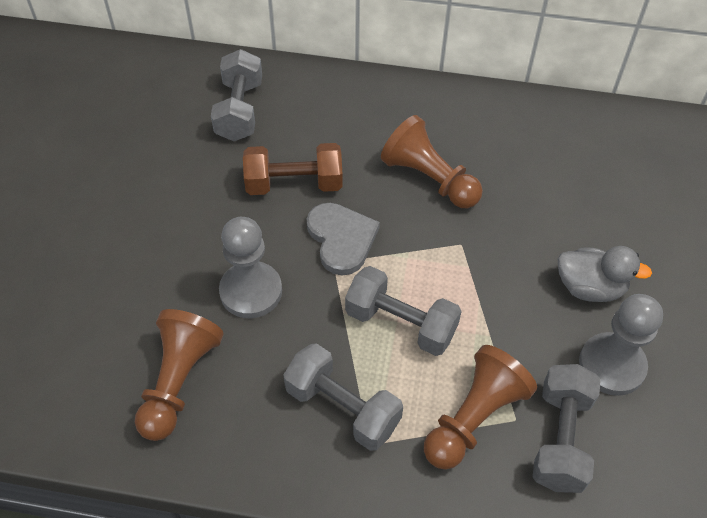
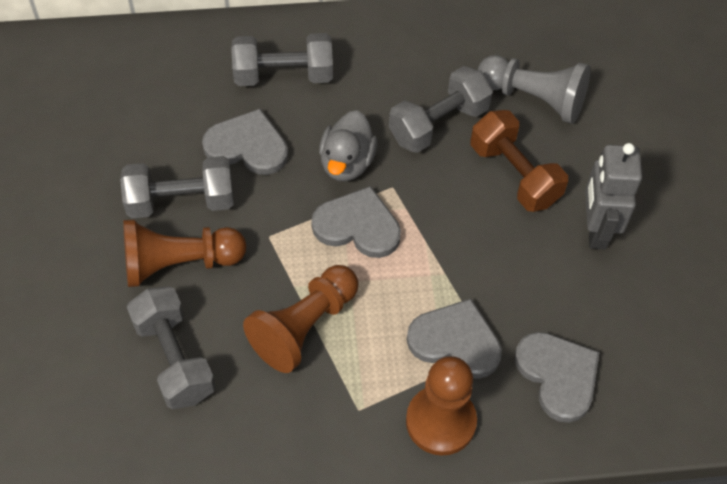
grey heart: [307,203,380,275] = 1 -> [202,109,288,175] [311,186,401,258] [407,299,502,379] [514,332,600,423] = 4
grey pawn: [219,217,282,318] [579,294,663,396] = 2 -> [478,55,590,124] = 1
grey robot: none = 0 -> [585,143,642,249] = 1

